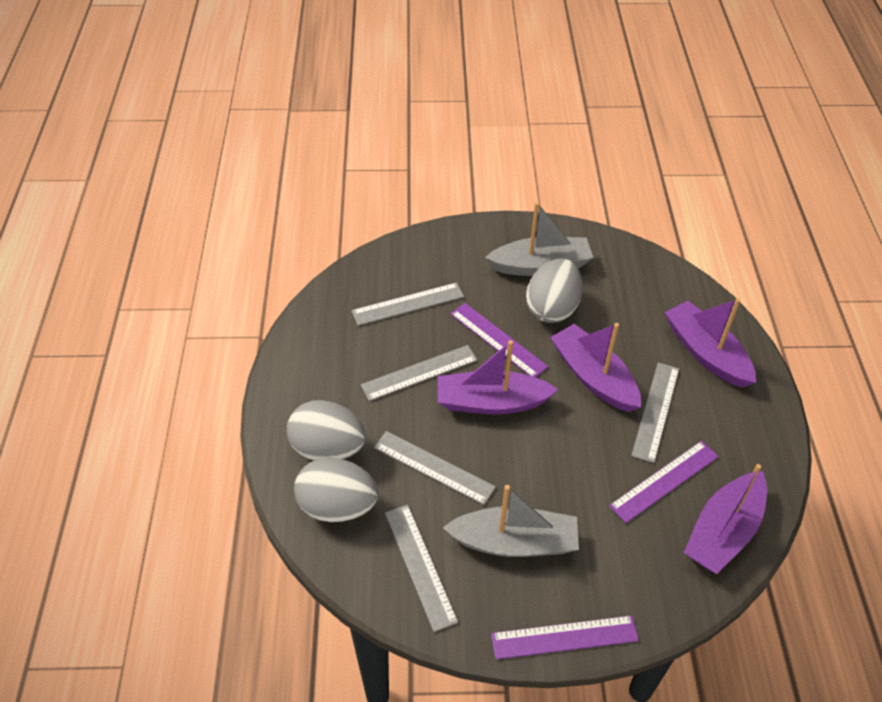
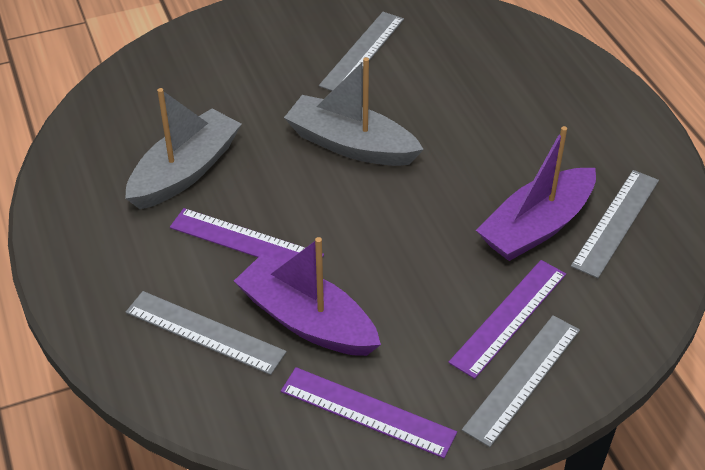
grey egg: [287,400,366,460] [294,457,379,522] [526,258,583,323] = 3 -> none = 0
grey ruler: [352,282,464,326] [361,345,478,401] [374,431,496,505] [385,505,458,632] [631,363,679,463] = 5 -> [126,291,287,375] [319,12,404,91] [462,315,580,447] [571,170,659,278] = 4
purple boat: [438,340,558,415] [550,323,641,412] [665,298,756,388] [684,464,767,574] = 4 -> [234,237,381,356] [476,126,596,261] = 2

